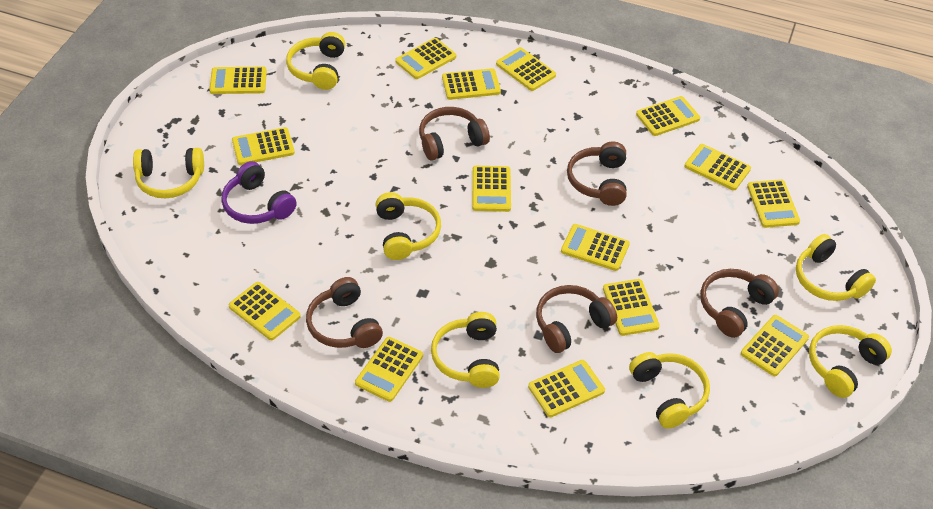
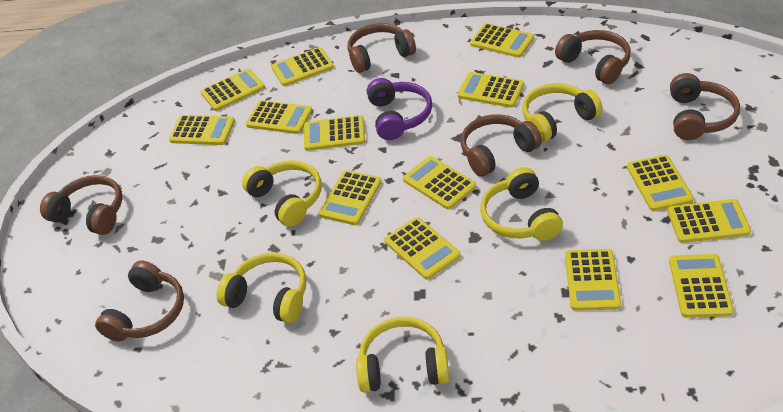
brown headphones: [306,277,383,348] [419,107,490,161] [536,285,617,353] [567,142,627,206] [700,269,779,338] = 5 -> [40,175,122,235] [95,260,184,342] [348,23,416,73] [461,114,542,177] [555,30,631,84] [670,73,740,140] = 6
yellow calculator: [209,67,267,94] [229,282,301,340] [232,127,295,165] [355,337,423,402] [395,38,456,79] [442,68,501,100] [472,166,511,212] [496,47,556,91] [528,360,605,417] [561,224,630,271] [603,279,660,336] [636,96,700,136] [685,144,751,190] [741,315,809,376] [747,179,800,228] = 15 -> [169,115,235,145] [200,69,265,111] [246,100,312,134] [271,47,334,86] [304,115,365,151] [319,170,382,225] [384,217,461,280] [403,156,476,209] [457,72,524,108] [470,23,534,58] [565,249,621,311] [627,155,694,211] [667,199,751,243] [669,254,734,318] = 14
yellow headphones: [133,148,204,198] [286,32,345,90] [375,192,441,260] [431,312,500,388] [629,352,710,429] [796,234,876,301] [809,325,892,398] = 7 -> [217,252,306,323] [242,160,322,227] [356,317,450,393] [480,167,563,241] [522,83,603,142] = 5

